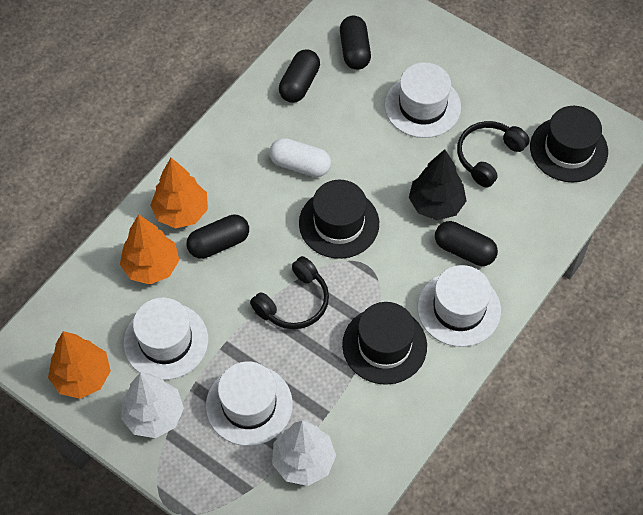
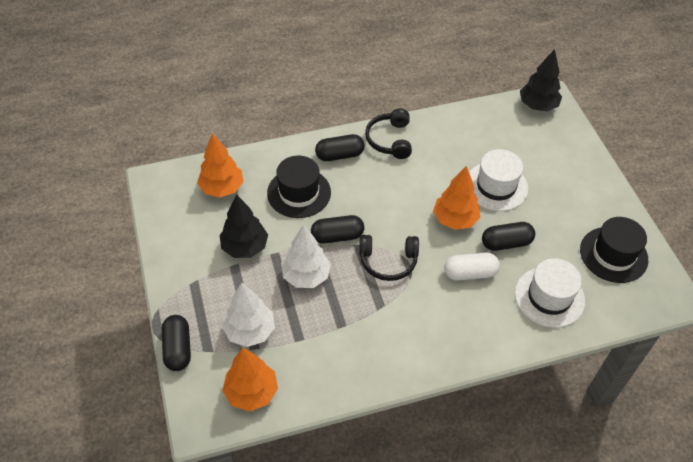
black hat: [299,180,379,259] [342,302,427,385] [530,106,608,182] = 3 -> [267,156,331,218] [580,217,648,283] = 2
black tree: [409,149,466,220] = 1 -> [220,194,268,258] [520,49,562,111] = 2
white hat: [124,298,208,380] [206,361,293,446] [385,62,461,138] [418,265,501,347] = 4 -> [469,149,528,211] [515,258,585,328] = 2

